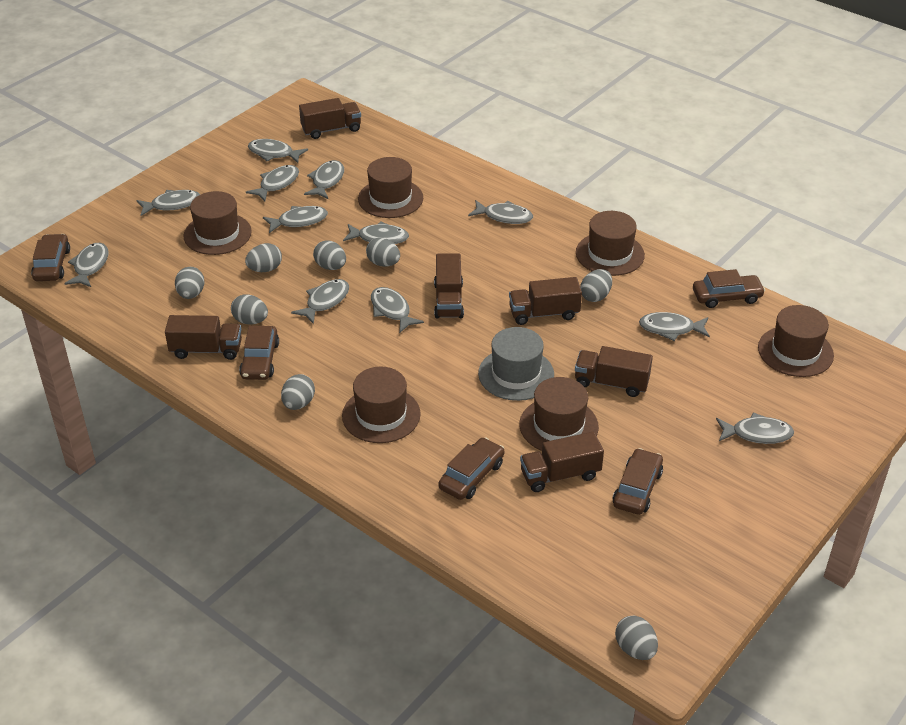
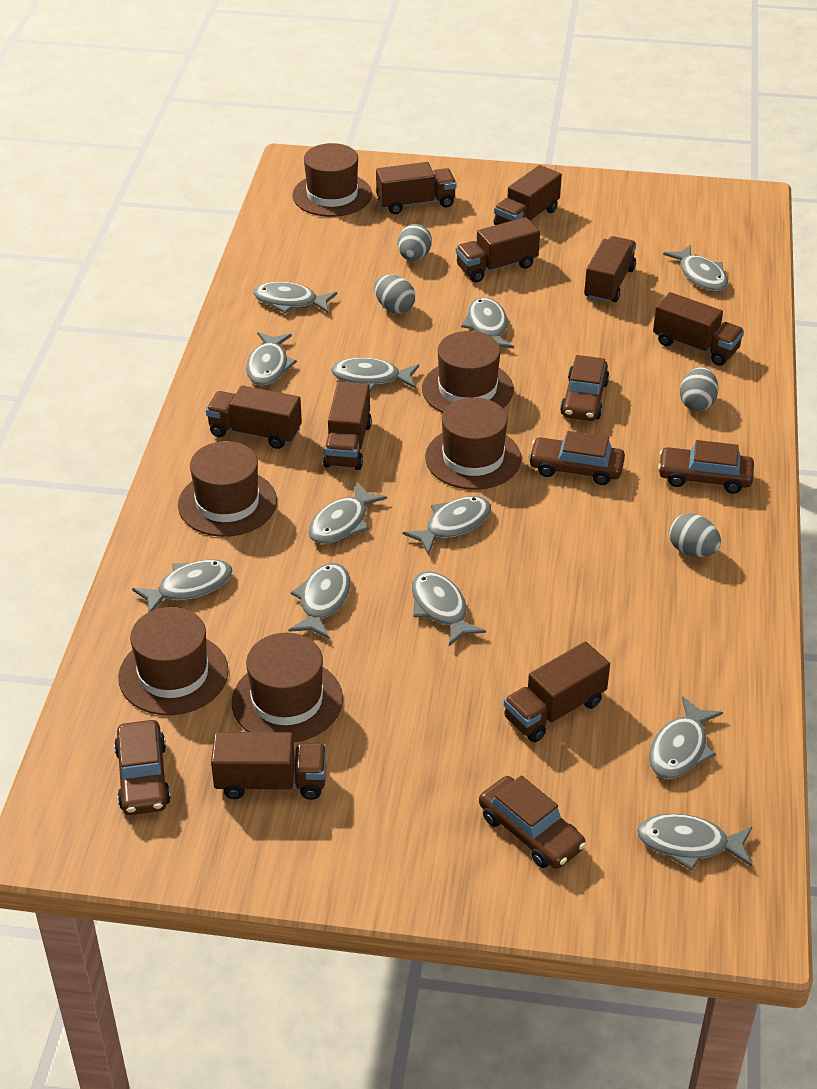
brown truck: [165,315,242,360] [299,98,361,139] [434,253,464,319] [509,277,582,325] [520,432,604,492] [575,346,653,397] = 6 -> [206,385,302,449] [211,732,326,800] [323,381,372,470] [376,162,457,214] [456,217,540,282] [494,165,562,225] [504,642,610,742] [584,236,636,303] [653,292,744,366] = 9
grey egg: [175,267,205,299] [231,294,268,324] [245,243,282,272] [281,374,315,410] [313,240,346,270] [366,237,400,267] [580,269,612,302] [615,616,658,660] = 8 -> [375,275,416,314] [398,224,432,261] [669,513,721,557] [680,367,719,411] = 4
grey hat: [478,327,554,401] = 1 -> none = 0

